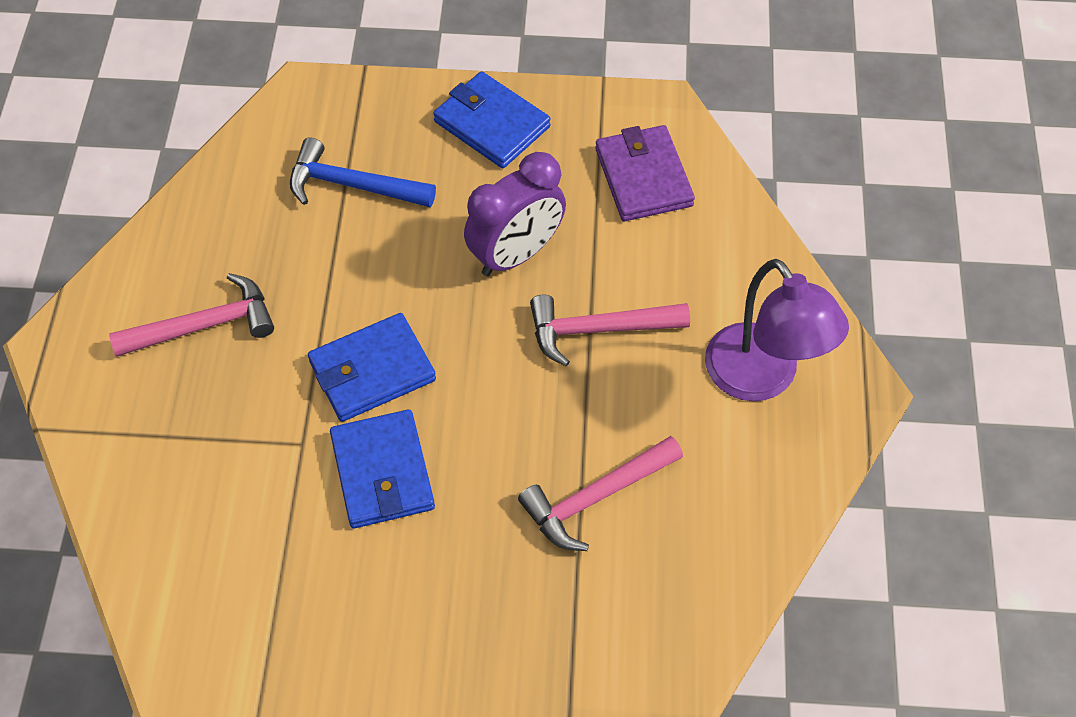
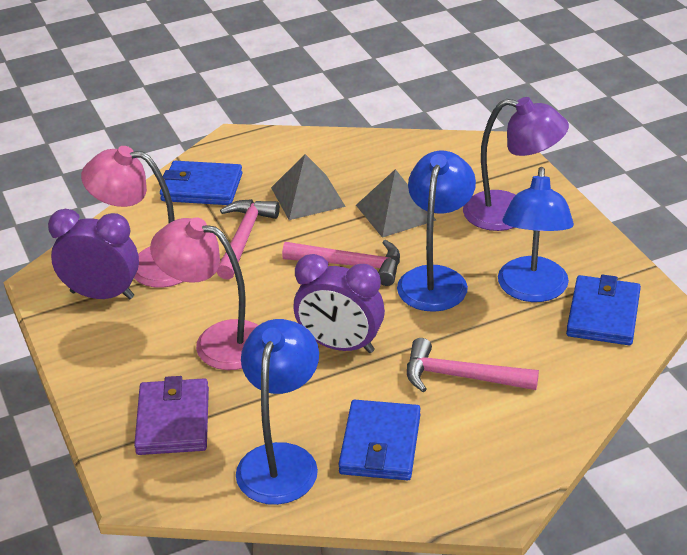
blue hammer: [290,137,436,207] = 1 -> none = 0
blue lamp: none = 0 -> [236,319,319,505] [397,151,476,312] [498,167,574,302] = 3
grey pyramid: none = 0 -> [271,154,346,220] [356,169,436,238] = 2
pink lamp: none = 0 -> [81,146,183,288] [150,217,259,370] = 2
purple clock: [464,152,566,276] = 1 -> [48,209,139,299] [294,254,385,353] = 2

